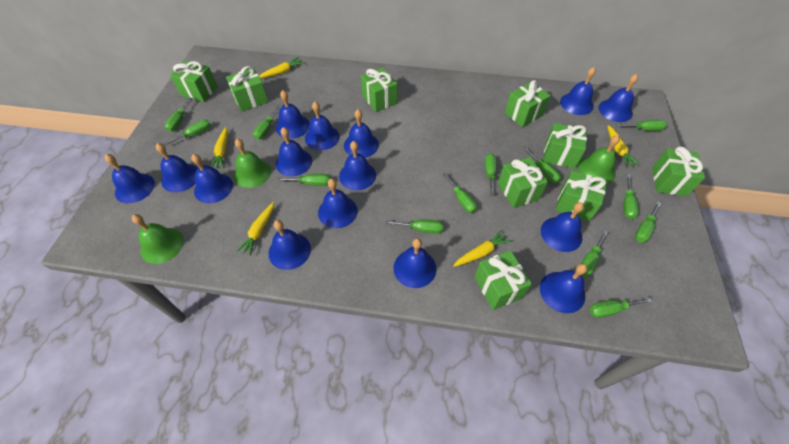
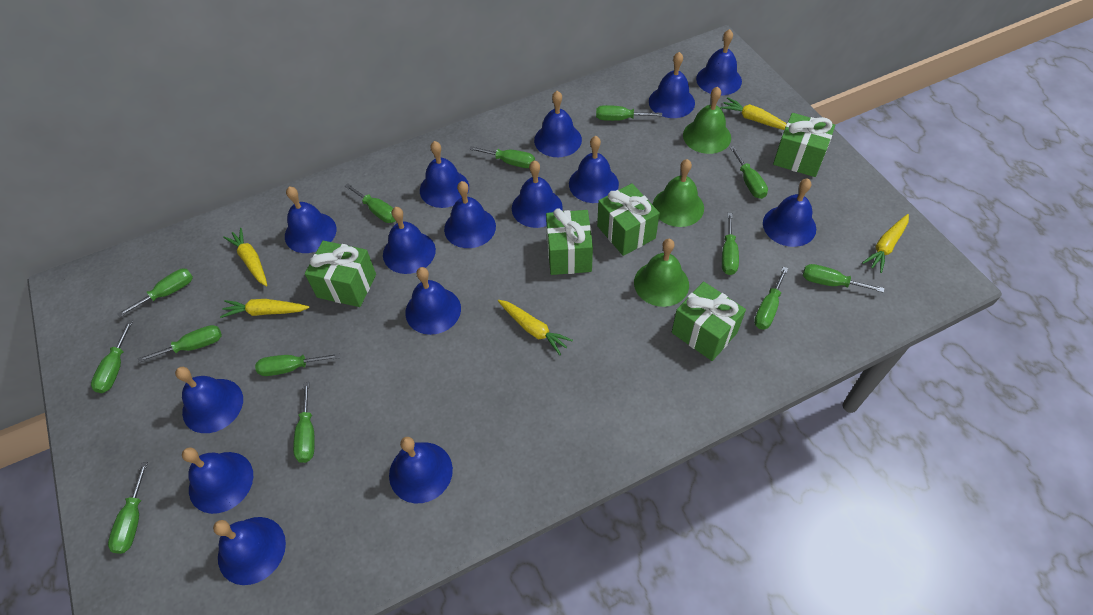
green gift: [170,61,218,102] [226,66,268,111] [361,68,397,112] [475,251,532,310] [498,157,548,208] [505,80,551,127] [543,123,587,168] [555,170,607,222] [652,146,705,196] = 9 -> [305,241,376,307] [546,208,593,275] [597,183,660,256] [672,282,746,361] [773,113,835,177] = 5

